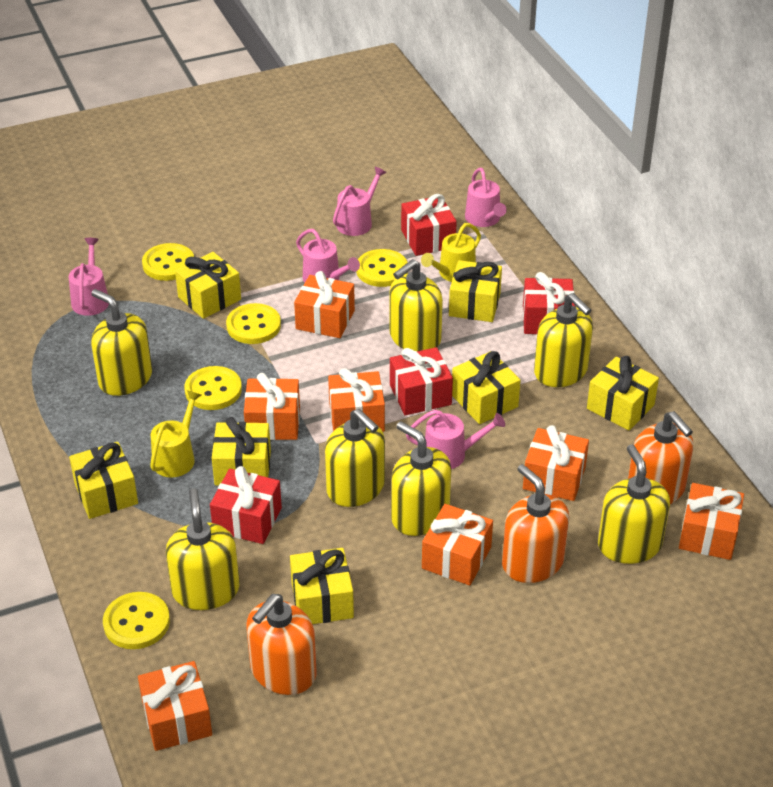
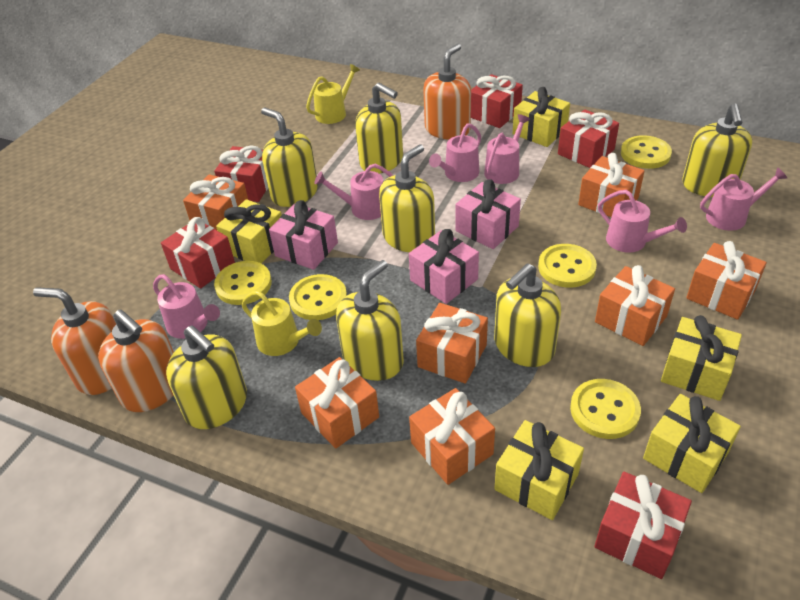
pink gift: none = 0 -> [269,200,338,270] [409,229,479,304] [455,179,521,249] = 3
pink watering can: [69,238,109,316] [296,229,360,282] [333,167,387,236] [406,410,505,469] [465,168,507,227] = 5 -> [153,274,220,339] [314,164,394,220] [429,123,481,182] [484,114,530,184] [598,190,687,253] [700,167,787,231] = 6
red gift: [210,466,282,544] [390,347,453,415] [401,194,457,256] [523,272,575,334] = 4 -> [161,217,235,289] [214,146,268,202] [471,74,523,128] [558,109,619,168] [594,472,692,579] = 5
yellow gift: [69,442,138,519] [175,252,241,319] [212,417,271,486] [290,548,354,624] [449,260,502,322] [452,351,521,424] [587,356,659,430] = 7 -> [216,199,282,263] [494,420,584,520] [513,87,570,147] [643,394,741,493] [661,315,742,401] = 5

